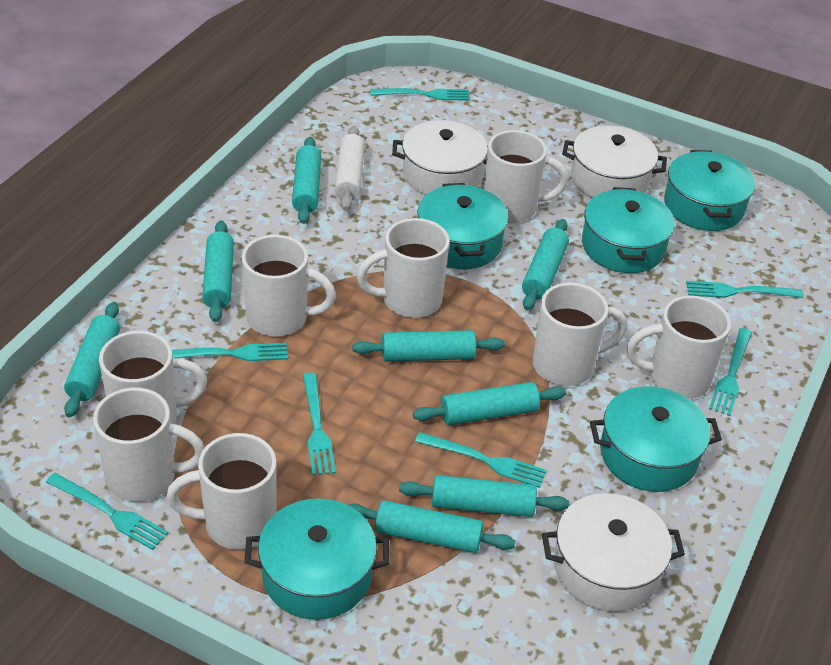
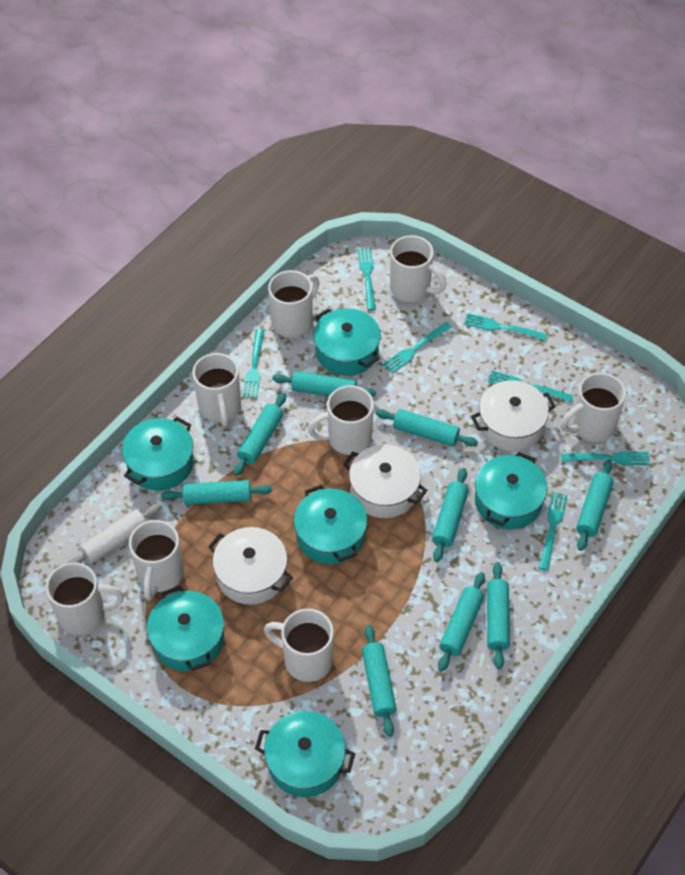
turquoise pot: [244,499,389,620] [417,183,508,269] [582,187,675,273] [590,386,722,492] [664,150,755,231] = 5 -> [122,417,194,491] [147,586,224,671] [255,711,355,797] [294,484,367,564] [313,308,381,376] [475,452,548,530] = 6
turquoise rolling pin: [64,302,120,417] [202,220,234,322] [292,137,321,224] [348,500,516,553] [352,330,505,362] [399,475,569,517] [413,382,566,425] [522,219,569,310] = 8 -> [161,480,272,505] [234,393,286,476] [272,371,376,397] [362,625,397,737] [375,409,478,446] [432,468,468,562] [438,572,485,672] [487,562,510,669] [576,460,614,551] = 9

